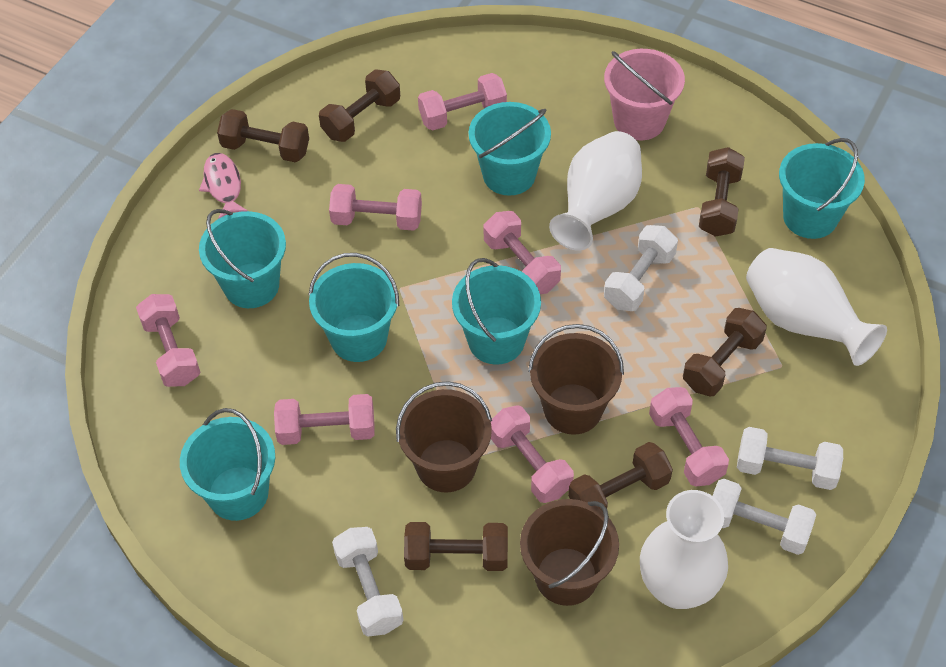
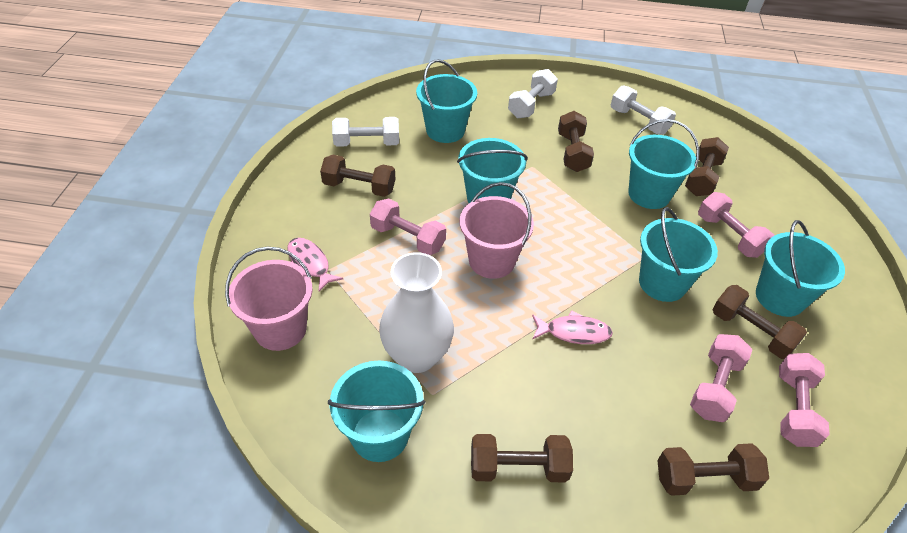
brown bucket: [396,381,492,492] [520,499,619,606] [528,324,624,435] = 3 -> none = 0
pink bucket: [604,49,685,140] = 1 -> [225,247,313,351] [459,182,534,279] = 2
pink dumbbell: [136,294,200,387] [274,394,375,445] [329,184,422,231] [418,73,507,130] [484,211,561,294] [491,405,574,503] [649,387,729,486] = 7 -> [370,198,446,255] [690,334,752,422] [698,192,774,258] [779,353,830,447] = 4
pink fish: [199,153,248,219] = 1 -> [287,238,343,292] [532,310,613,344] = 2
white dumbbell: [332,527,403,636] [604,225,678,311] [713,479,817,555] [737,427,843,490] = 4 -> [332,117,399,147] [508,69,558,118] [611,85,676,135] = 3
white vase: [549,131,642,251] [640,490,728,609] [746,248,887,366] = 3 -> [379,252,454,373] = 1

